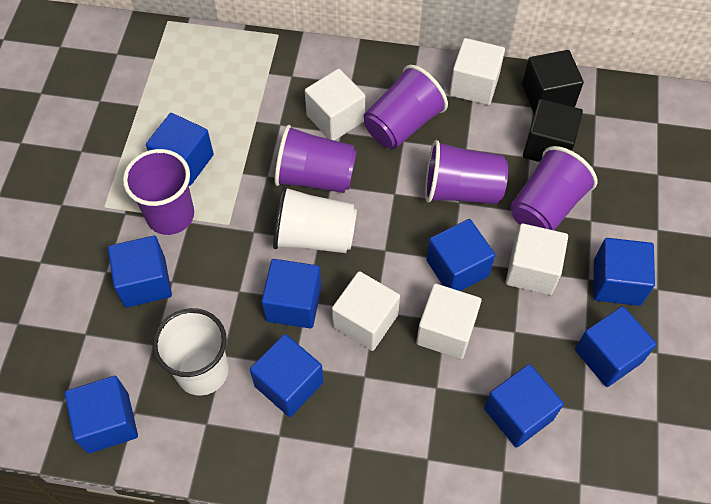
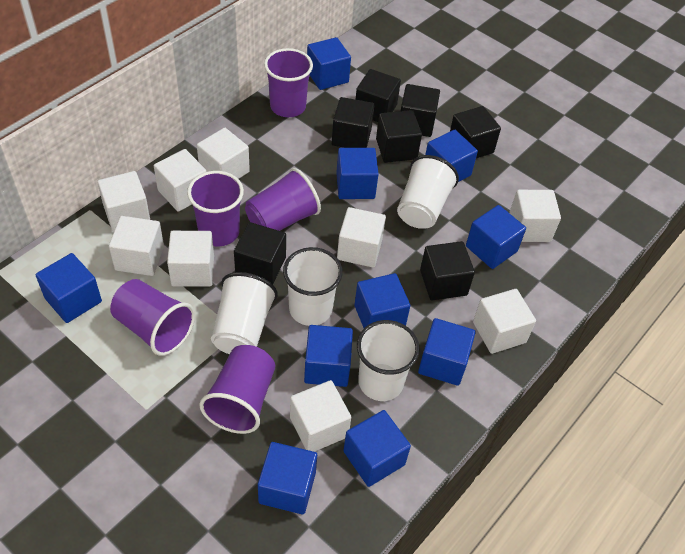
black cube: [522,50,584,114] [523,99,583,162] = 2 -> [234,222,286,284] [332,97,375,148] [356,69,401,122] [376,110,422,163] [401,84,440,137] [420,241,475,301] [450,106,501,158] = 7
blue cube: [65,376,138,453] [108,236,172,308] [146,113,214,186] [250,334,324,417] [261,259,321,329] [426,219,495,291] [484,364,564,448] [575,306,657,387] [594,238,655,306] = 9 -> [36,253,102,323] [258,442,317,514] [304,325,353,387] [307,37,351,90] [336,148,379,199] [343,410,411,487] [354,273,410,328] [418,318,476,386] [425,130,478,182] [466,205,526,269] = 10
white cube: [305,69,365,141] [332,271,400,351] [416,284,482,359] [450,38,505,105] [506,223,568,295] = 5 -> [97,171,150,232] [109,216,164,276] [154,149,207,212] [167,231,214,287] [197,128,250,179] [290,380,351,452] [337,207,386,268] [473,289,536,354] [509,190,561,242] = 9
white cup: [153,308,229,396] [273,185,357,253] = 2 -> [211,272,278,354] [283,247,343,326] [357,320,420,401] [397,155,459,229] = 4

